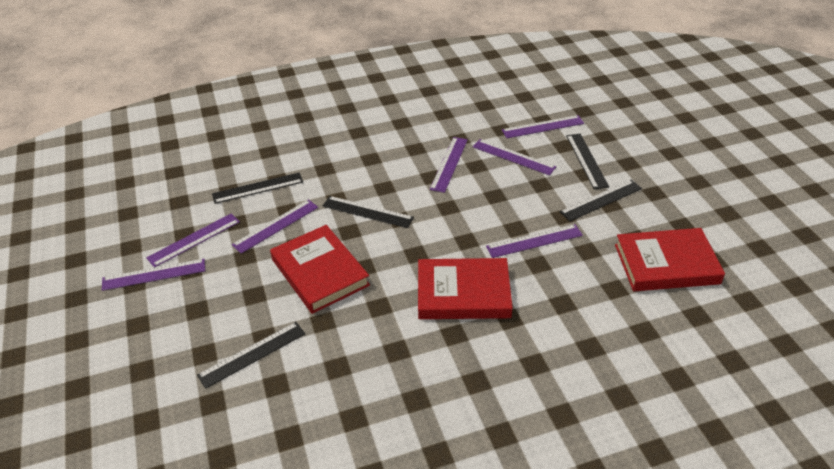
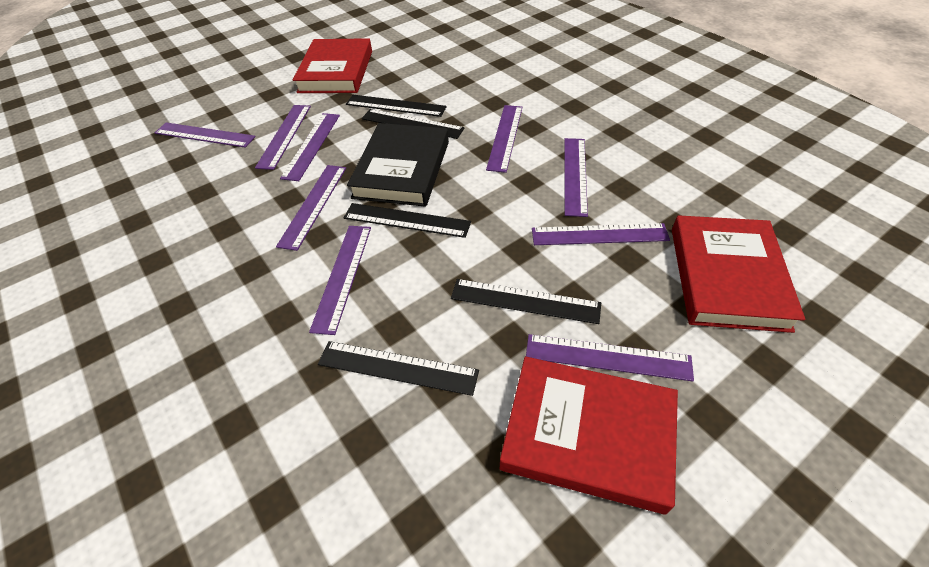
black book: none = 0 -> [347,123,449,207] = 1
purple ruler: [102,259,205,291] [146,213,240,268] [232,199,318,254] [430,137,468,193] [473,139,556,175] [486,224,583,258] [502,115,584,138] = 7 -> [155,122,255,148] [255,105,311,170] [276,165,346,251] [280,113,340,181] [309,226,371,335] [486,105,523,173] [526,334,694,381] [532,223,670,245] [564,138,588,217] = 9

